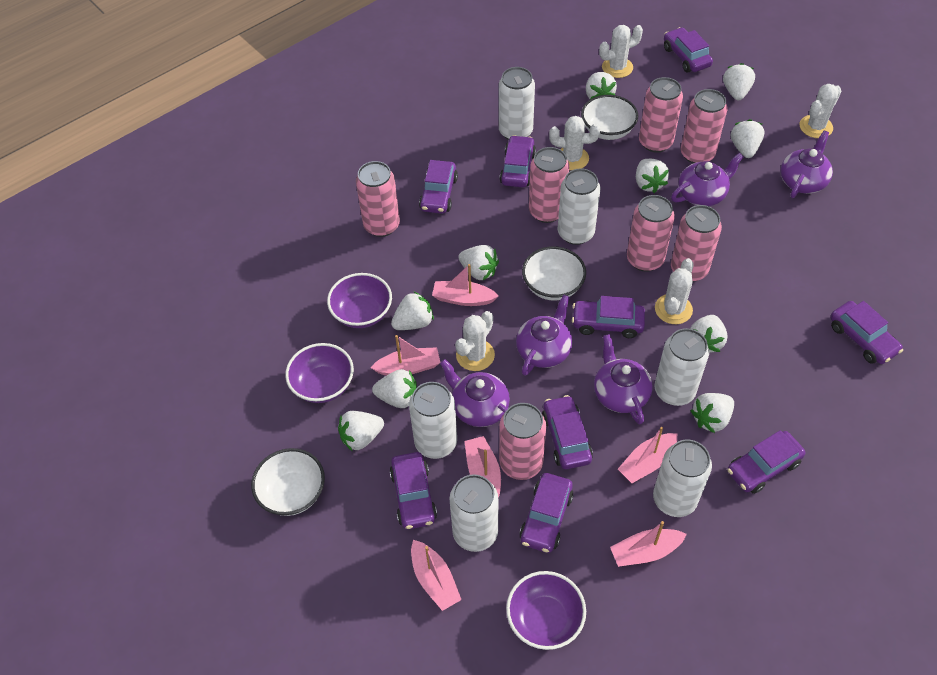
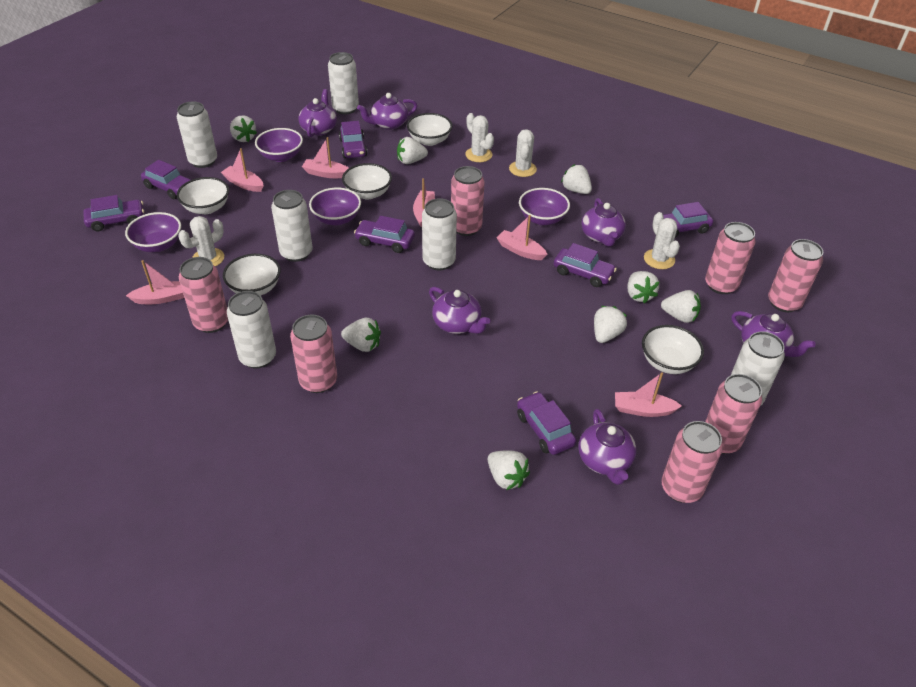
purple bowl: [285,343,354,403] [327,273,392,328] [506,571,586,650] = 3 -> [125,212,181,252] [255,128,303,162] [309,188,361,225] [519,188,570,225] = 4
purple car: [390,452,437,530] [419,160,458,214] [500,135,536,187] [519,473,574,553] [542,395,593,469] [572,296,645,338] [664,27,713,73] [727,430,805,494] [830,301,903,364] = 9 -> [84,195,144,231] [141,160,191,199] [339,121,367,158] [354,216,415,253] [517,391,576,455] [554,243,617,287] [663,202,713,237] = 7
purple teapot: [440,359,510,427] [516,295,572,376] [594,334,653,424] [671,153,743,206] [781,131,833,198] = 5 -> [299,89,337,137] [357,93,417,130] [429,287,490,334] [578,409,636,485] [581,198,626,247] [731,311,816,357] = 6
white bowl: [251,448,325,516] [522,246,586,301] [581,95,638,140] = 3 -> [177,177,229,214] [223,254,281,296] [342,163,392,199] [407,113,452,146] [642,325,704,374] = 5
white cactus: [455,311,495,371] [549,116,600,170] [599,25,643,78] [655,258,694,324] [799,84,841,138] = 5 -> [178,216,224,266] [465,113,494,162] [509,129,537,177] [644,212,680,269] = 4
white strawberry: [338,411,384,452] [372,369,417,408] [391,291,434,330] [458,245,499,280] [586,72,617,99] [636,159,669,193] [690,315,728,353] [690,393,734,433] [723,63,755,100] [731,119,765,158] = 10 -> [230,115,257,142] [341,318,381,352] [397,137,428,164] [488,450,530,490] [561,164,592,194] [594,306,627,343] [627,271,659,304] [661,290,701,323] = 8

